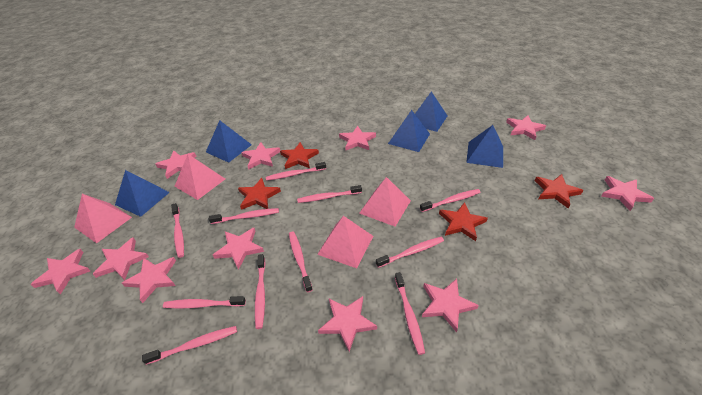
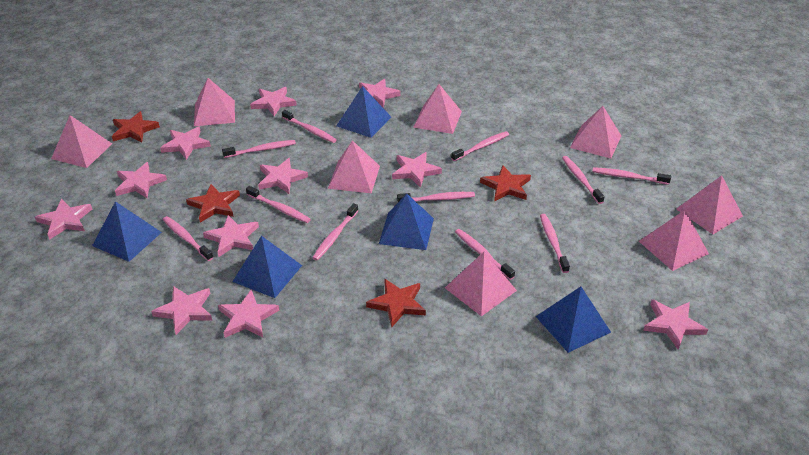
pink pyramid: [74,194,132,243] [175,154,225,200] [317,216,373,268] [359,177,411,227] = 4 -> [51,115,112,168] [194,78,235,126] [328,140,380,193] [413,84,462,134] [445,252,517,316] [570,106,621,158] [639,210,709,271] [676,175,743,234] = 8

